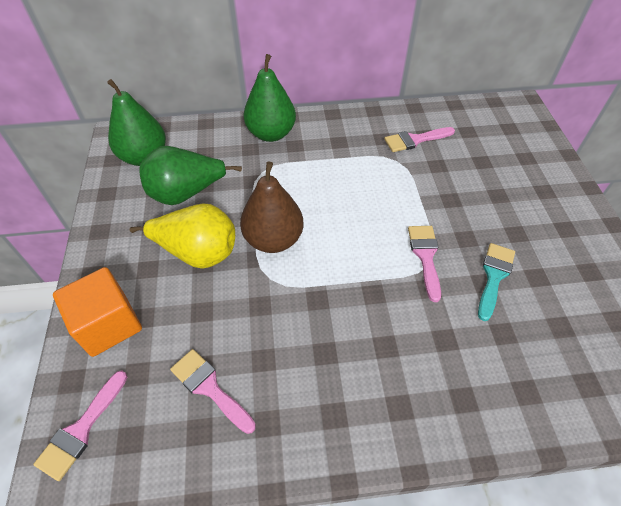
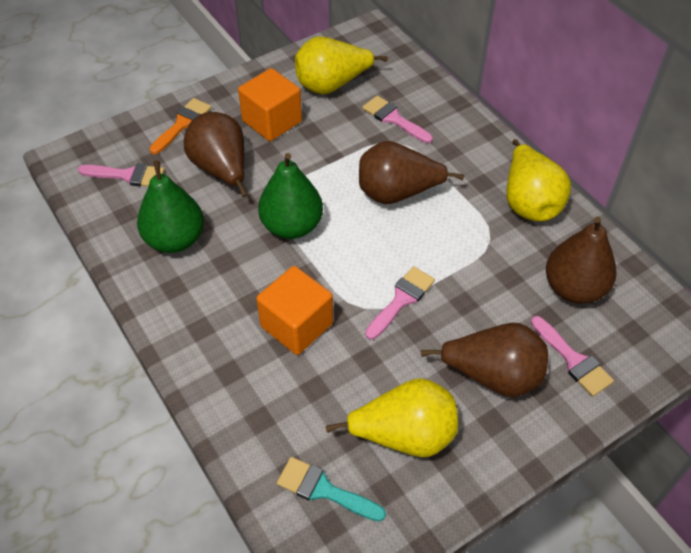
brown pear: [240,161,304,253] = 1 -> [184,112,248,197] [359,141,464,204] [420,323,548,397] [546,217,617,304] = 4
green pear: [107,79,166,166] [139,146,242,205] [244,54,296,142] = 3 -> [137,160,204,253] [258,153,323,239] = 2
orange brush: none = 0 -> [150,98,212,154] = 1
orange cube: [53,267,142,357] = 1 -> [238,68,302,141] [256,266,333,355] = 2
yellow pear: [130,204,235,269] = 1 -> [295,36,388,95] [326,378,458,457] [506,139,571,221] = 3

